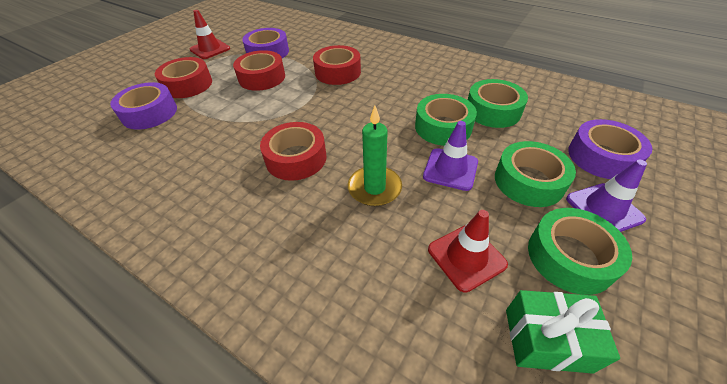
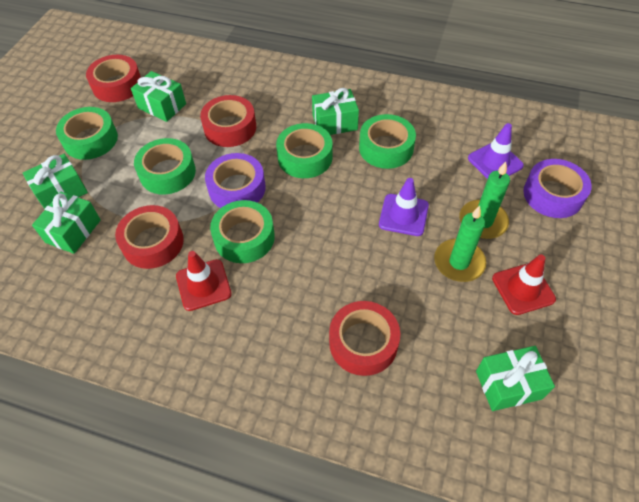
green candle: [348,106,402,206] = 1 -> [434,205,486,282] [459,162,510,239] = 2
green gift: [506,290,620,374] = 1 -> [23,154,88,209] [32,192,101,254] [131,71,186,122] [312,88,359,135] [476,346,555,411] = 5
green tape: [415,94,477,146] [468,79,528,128] [495,141,576,207] [528,208,632,295] = 4 -> [56,107,118,160] [134,138,196,194] [210,200,275,263] [276,123,332,178] [359,114,416,169] = 5
purple tape: [110,82,177,130] [242,28,289,58] [568,119,652,179] = 3 -> [205,153,266,208] [523,159,592,218] = 2

